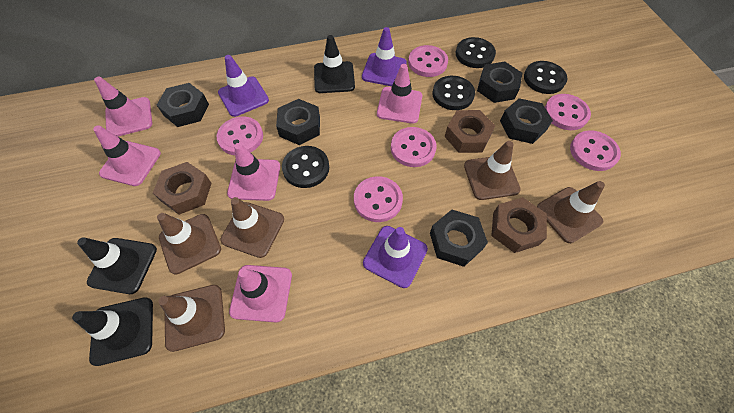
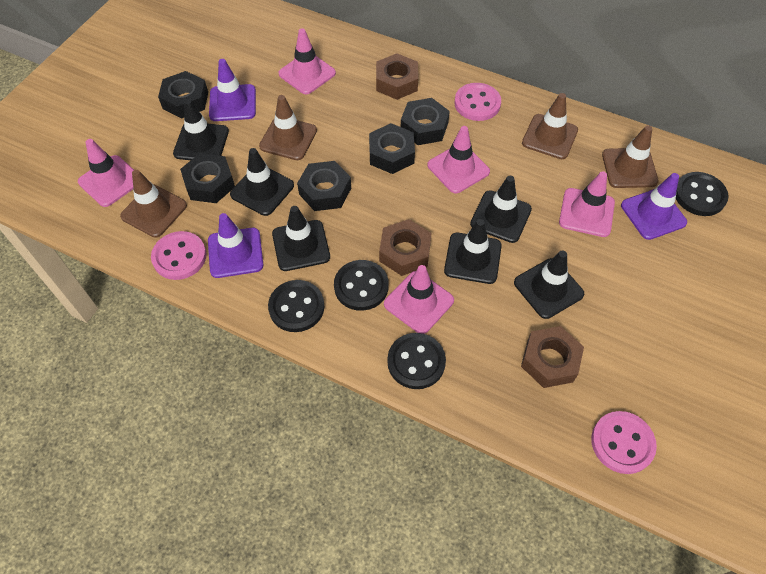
black traffic cone: [72,297,153,366] [77,237,157,294] [314,35,355,93] = 3 -> [173,99,229,160] [230,148,294,216] [272,206,330,271] [444,219,502,284] [470,176,532,243] [514,250,584,319] = 6
brown traffic cone: [157,213,221,275] [159,285,225,352] [220,197,284,258] [464,141,521,200] [537,181,605,243] = 5 -> [120,170,187,237] [259,95,317,160] [522,93,578,159] [602,125,659,188] = 4
pink button: [217,117,263,155] [354,176,403,222] [391,127,437,167] [408,45,448,77] [545,94,591,130] [570,130,621,171] = 6 -> [151,231,207,280] [454,83,501,121] [591,411,657,474] = 3

